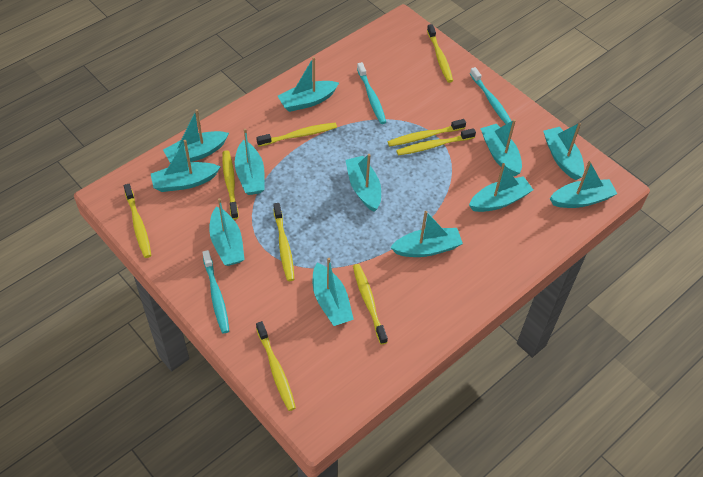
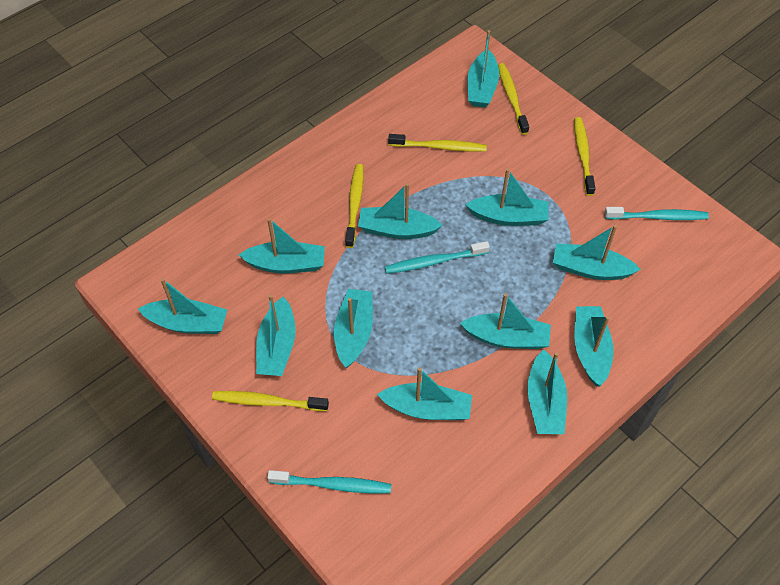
yellow toothbrush: [124,184,151,258] [222,150,239,219] [256,123,337,146] [256,321,296,411] [273,203,294,281] [353,264,388,345] [388,119,466,147] [396,128,476,155] [427,24,453,83] = 9 -> [212,391,329,411] [345,164,364,248] [388,134,487,152] [498,63,529,135] [574,117,596,196] = 5

